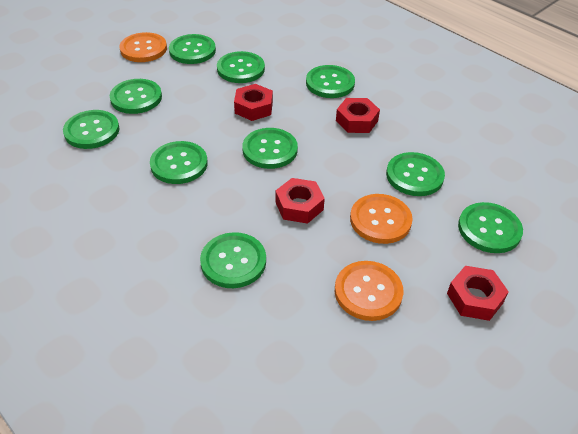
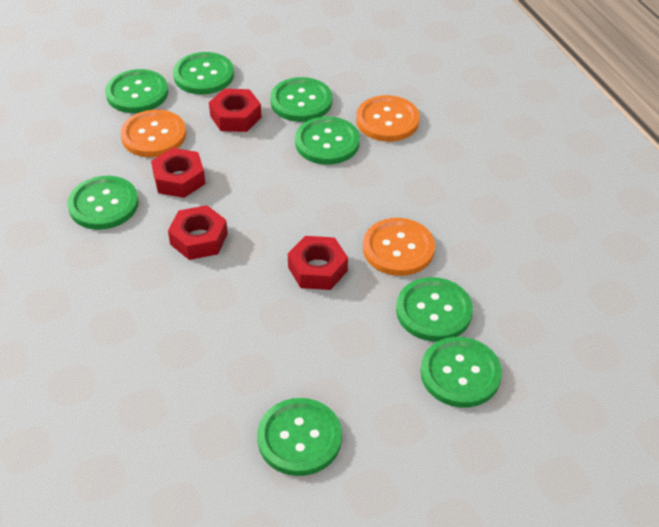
green button: [63,110,120,149] [110,79,162,114] [150,141,208,184] [169,34,216,64] [200,232,266,288] [217,51,265,83] [242,128,298,169] [306,65,355,98] [386,152,445,196] [458,202,523,253] = 10 -> [67,176,139,230] [105,69,168,113] [173,52,234,94] [257,398,342,476] [270,77,332,122] [295,116,360,165] [396,277,473,342] [420,337,502,408] = 8

